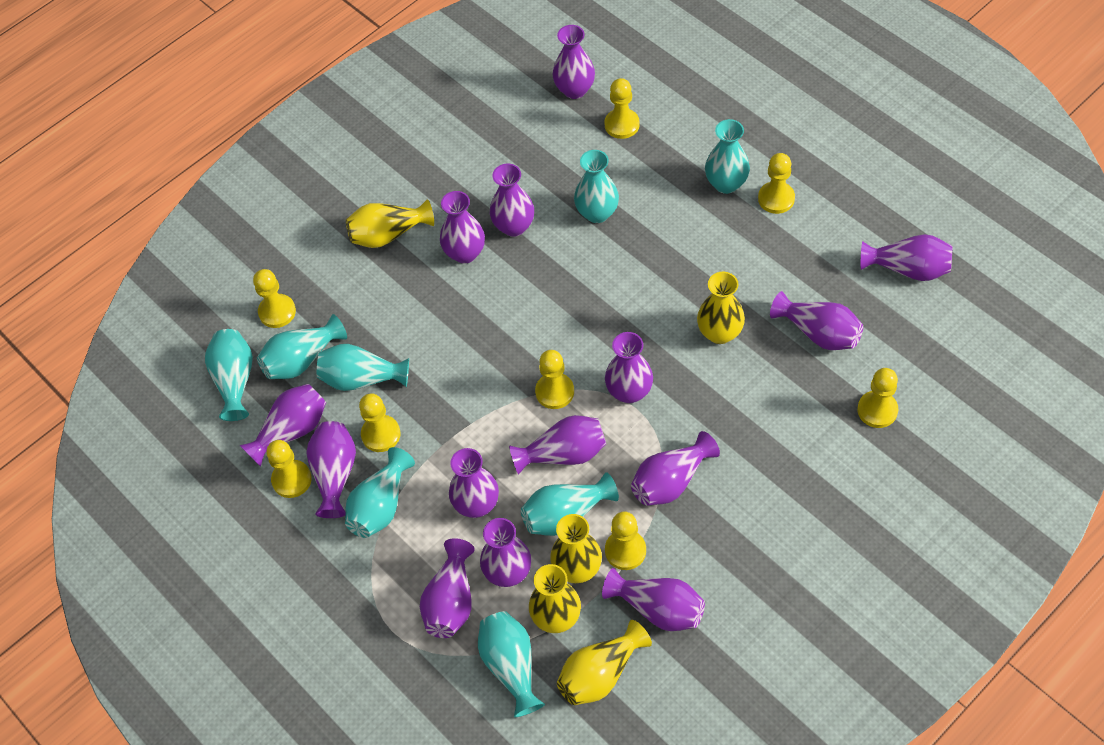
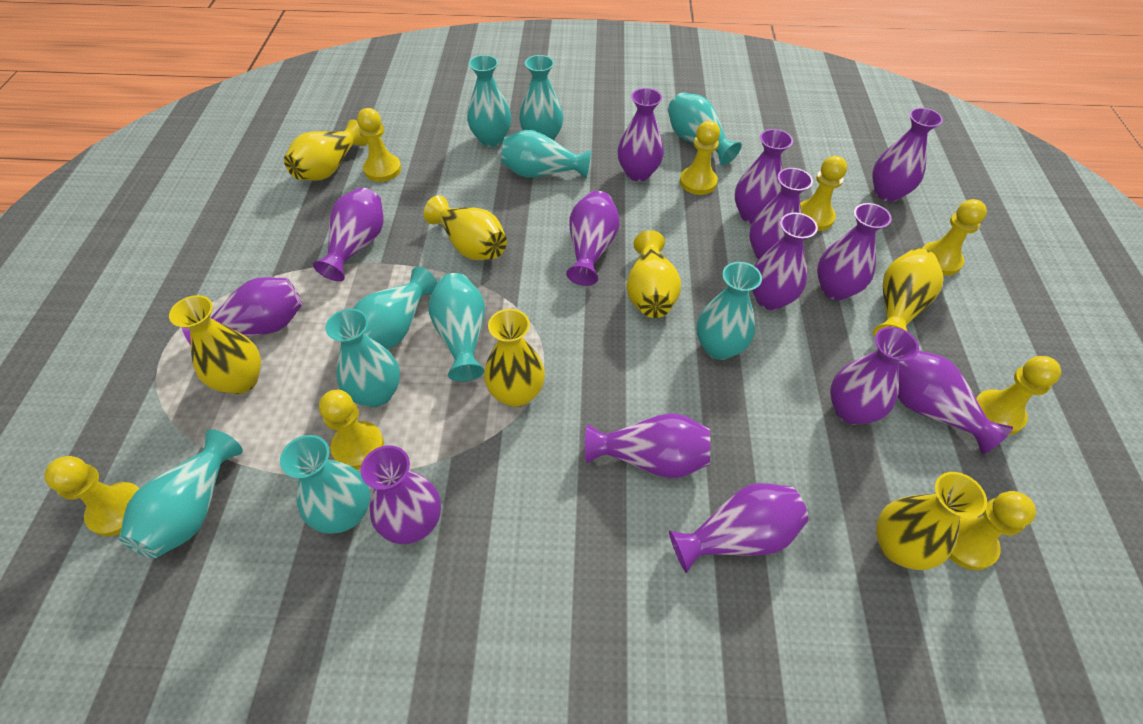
turquoise vase: [205,329,253,421] [257,314,347,379] [317,344,409,391] [345,447,415,538] [478,611,545,717] [521,472,619,536] [574,150,619,223] [705,119,750,194] = 8 -> [119,429,243,558] [280,435,370,534] [325,309,400,407] [353,267,437,349] [428,273,485,382] [467,55,511,147] [501,130,591,179] [519,55,563,140] [668,92,742,166] [696,262,762,360] = 10
yellow vase: [346,199,434,248] [529,564,581,633] [550,514,602,583] [557,620,652,705] [697,272,745,344] = 5 -> [169,295,261,394] [284,119,368,181] [424,195,507,260] [484,309,545,407] [626,230,681,318] [873,249,944,336] [876,472,987,570] = 7

